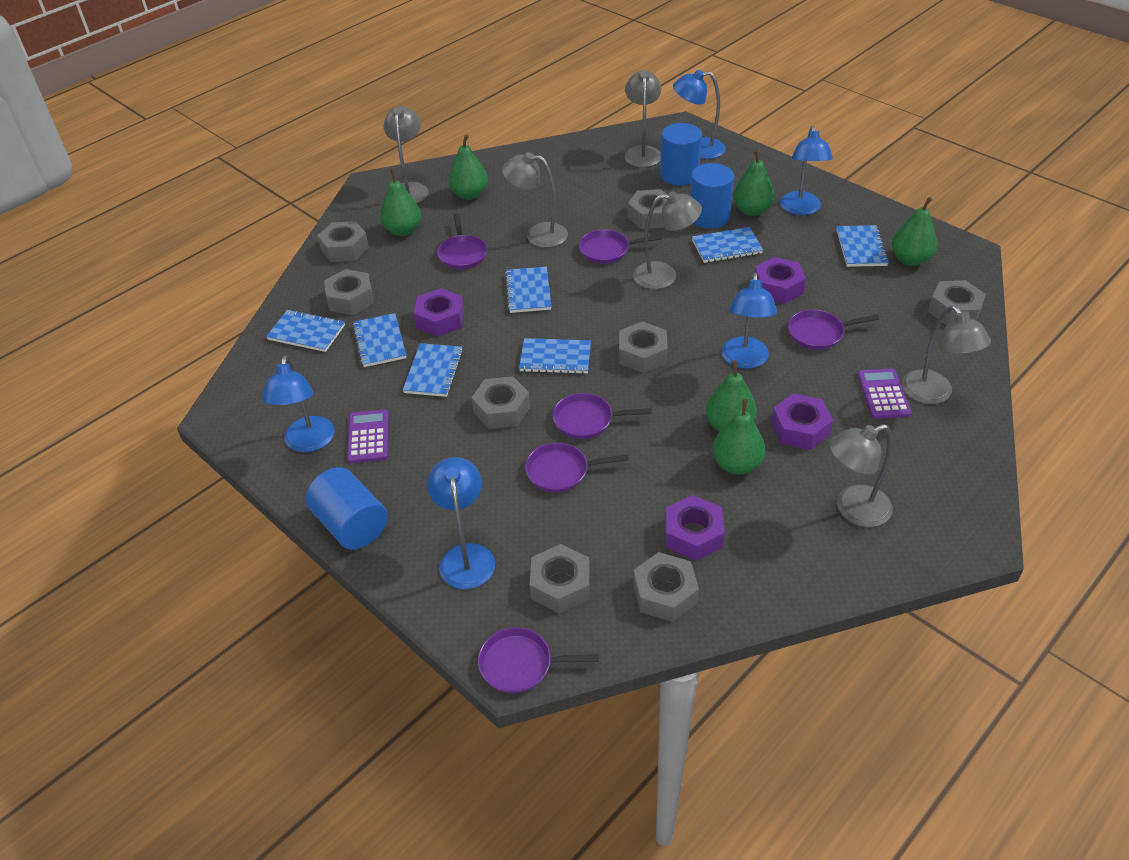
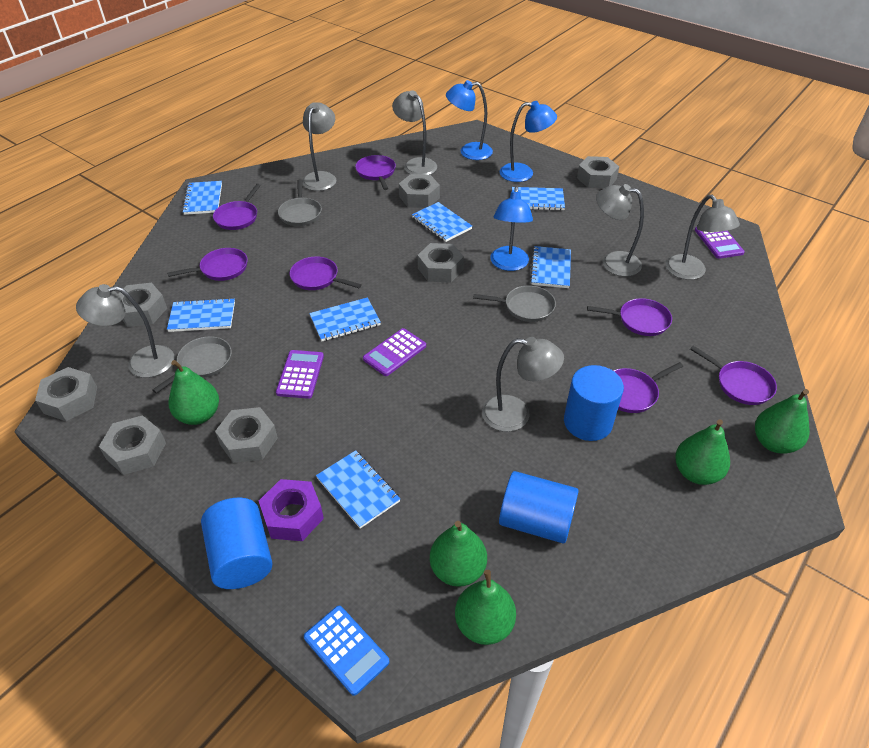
blue calculator: none = 0 -> [304,606,390,696] = 1
blue lamp: [262,355,335,452] [427,457,495,589] [673,70,726,159] [722,272,777,369] [780,126,833,215] = 5 -> [446,80,493,160] [490,186,533,271] [500,101,557,182] = 3
green pear: [380,169,421,236] [449,135,488,200] [706,360,757,432] [712,399,766,474] [733,149,774,216] [892,197,937,266] = 6 -> [168,360,219,425] [430,521,487,587] [455,570,516,645] [675,419,730,485] [755,389,810,454] = 5
grey nut: [318,221,369,262] [324,269,374,315] [471,376,530,429] [530,544,590,614] [619,321,668,373] [628,189,668,229] [633,552,699,622] [928,280,986,325] = 8 -> [35,367,97,421] [99,415,166,475] [118,283,167,327] [215,407,278,463] [399,174,440,208] [418,243,464,282] [577,156,619,189] = 7
grey pan: none = 0 -> [152,336,232,393] [278,179,322,226] [473,286,556,322] = 3
purple calculator: [347,409,389,463] [857,369,911,419] = 2 -> [276,350,324,399] [363,328,426,376] [695,227,745,259] = 3
purple nut: [414,288,464,337] [665,495,725,561] [755,257,806,304] [771,393,833,450] = 4 -> [259,479,324,541] = 1
purple pan: [437,213,487,269] [478,627,599,693] [525,443,628,493] [553,393,652,439] [579,230,662,264] [788,310,879,350] = 6 -> [167,248,248,281] [213,184,261,230] [290,256,362,290] [355,155,396,190] [587,298,672,336] [613,362,683,413] [690,346,777,405] = 7

